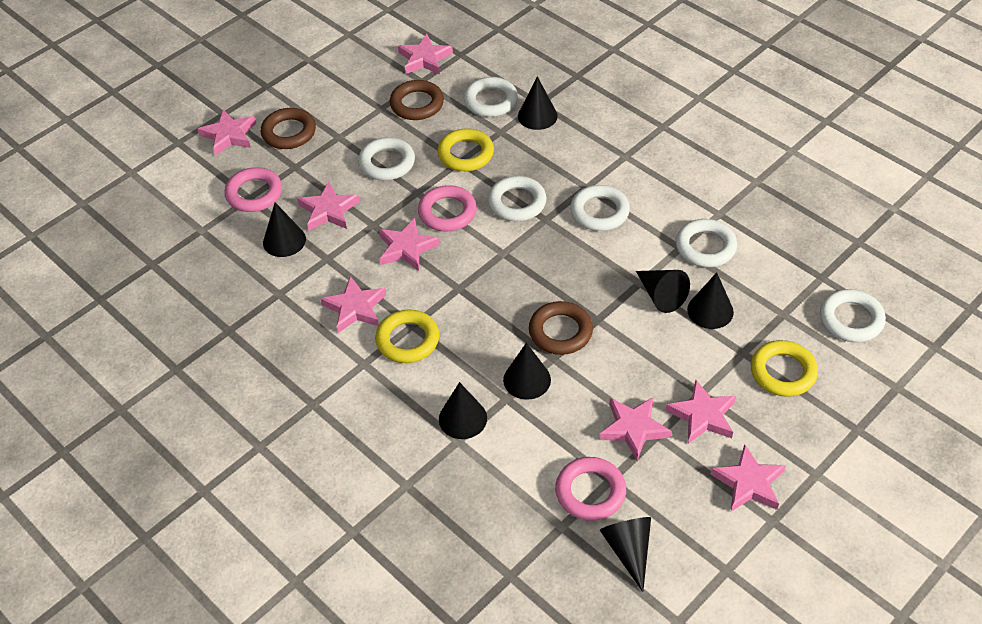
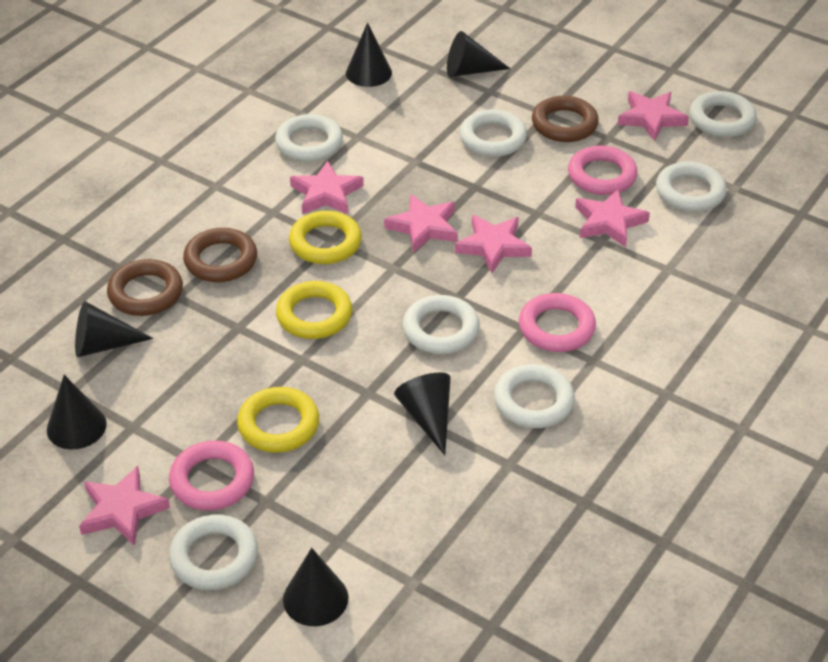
black cone: [263,203,306,257] [439,382,487,439] [503,343,551,400] [518,76,558,130] [600,517,651,592] [636,270,690,313] [687,273,734,329] = 7 -> [47,375,107,449] [75,301,153,358] [283,548,349,626] [346,22,392,87] [394,373,451,455] [447,31,511,77] = 6
pink star: [198,110,256,156] [297,182,360,231] [320,276,386,333] [379,218,440,271] [398,34,453,75] [599,397,672,461] [666,380,736,444] [711,444,786,511] = 8 -> [79,466,170,546] [290,160,364,214] [384,194,458,253] [455,215,532,273] [575,189,650,247] [617,91,689,141] = 6
white ring: [358,137,415,180] [464,77,518,117] [488,176,547,221] [570,185,630,231] [676,219,737,267] [820,289,886,342] = 6 -> [169,514,258,590] [275,114,343,162] [403,295,480,354] [460,109,527,157] [494,364,575,428] [656,161,727,212] [689,91,757,137] = 7

